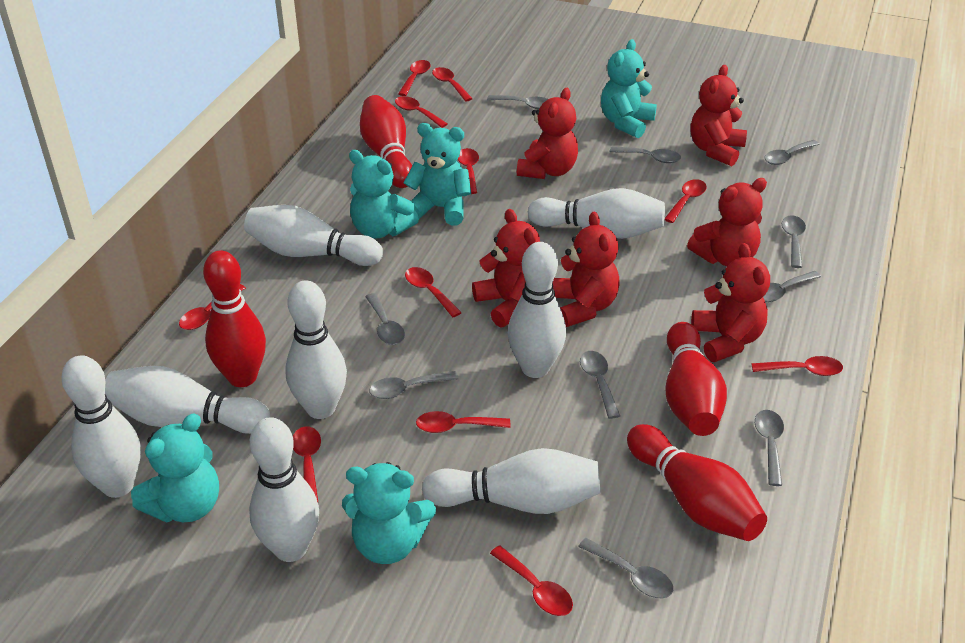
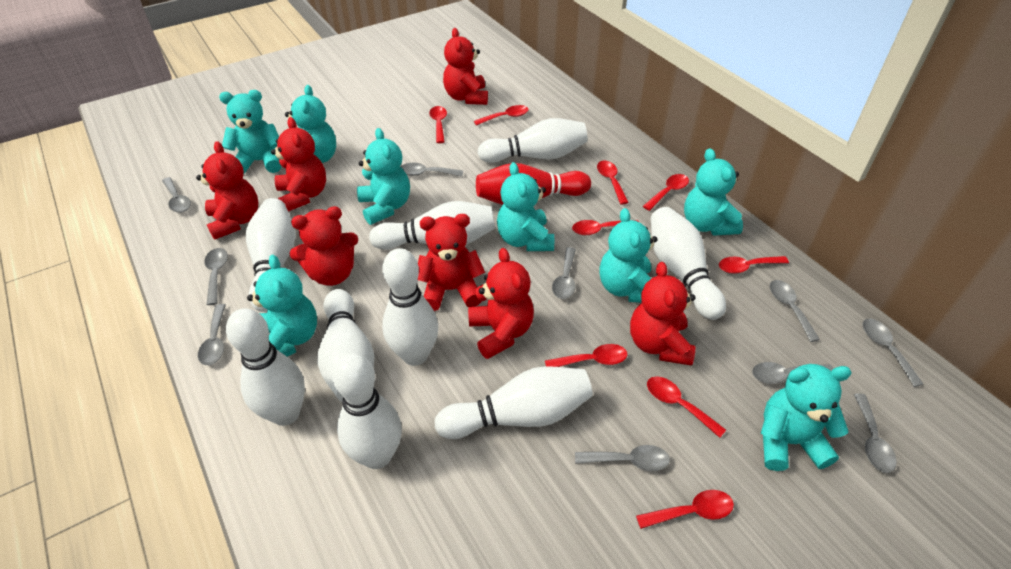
red bowling pin: [203,250,266,387] [360,95,412,188] [627,424,767,541] [665,322,727,436] = 4 -> [476,163,591,205] = 1
red spoon: [179,284,246,330] [293,426,321,502] [395,96,447,128] [398,60,431,96] [405,267,462,317] [416,411,510,433] [432,67,473,102] [458,148,479,194] [490,545,573,616] [665,179,707,223] [751,356,843,376] = 11 -> [429,106,447,143] [474,105,529,126] [545,344,627,367] [572,220,639,235] [597,161,629,204] [636,490,734,529] [643,174,689,211] [647,376,726,438] [719,256,789,274] = 9
red teddy bear: [472,209,540,328] [517,88,578,179] [553,212,620,327] [687,178,767,267] [690,65,747,166] [691,243,770,362] = 6 -> [196,141,258,240] [271,117,326,212] [289,206,358,286] [418,214,485,311] [443,28,488,105] [468,248,534,359] [630,262,696,366] = 7
turquoise teddy bear: [131,414,219,523] [342,462,436,564] [349,150,419,239] [404,123,471,226] [601,39,657,138] = 5 -> [219,90,281,174] [247,255,317,357] [285,85,336,163] [357,128,410,225] [497,162,554,251] [599,208,658,303] [684,148,743,236] [761,364,852,471] = 8
white bowling pin: [61,355,141,498] [105,366,270,434] [244,205,383,266] [249,417,319,562] [285,280,347,419] [422,448,600,514] [508,242,566,378] [528,188,665,239] = 8 -> [226,308,305,426] [246,198,295,312] [318,289,374,402] [332,353,402,469] [369,201,495,250] [382,248,438,366] [435,366,593,439] [478,118,588,163] [651,207,726,320] = 9

